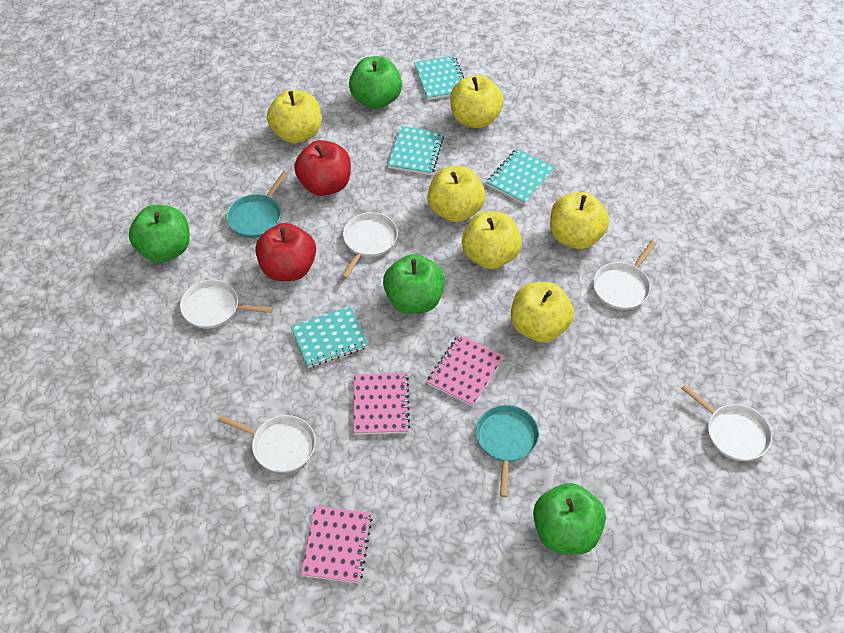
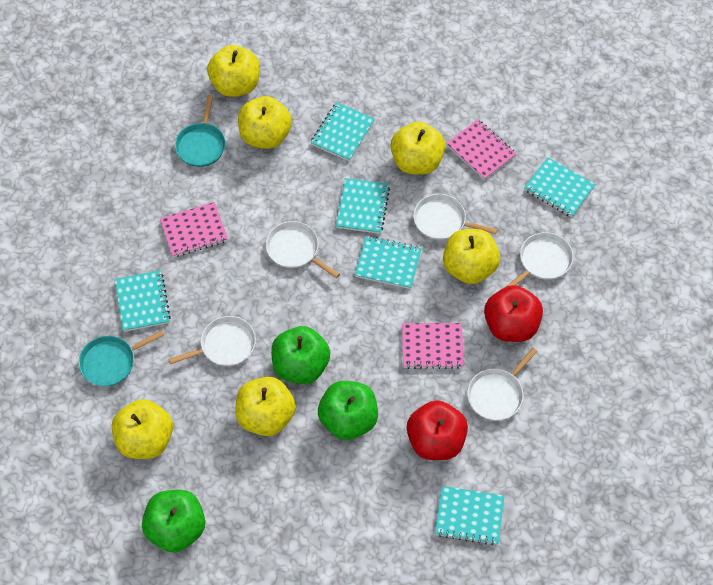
green apple: [129,205,190,263] [349,56,402,109] [383,254,445,314] [533,483,606,555] = 4 -> [142,490,205,552] [271,326,330,384] [318,381,378,440] = 3
turquoise notebook: [291,306,369,368] [388,126,444,175] [414,56,464,100] [486,148,555,204] = 4 -> [115,270,171,332] [311,102,375,161] [336,178,390,234] [355,236,422,289] [435,486,504,545] [524,157,596,217] = 6

